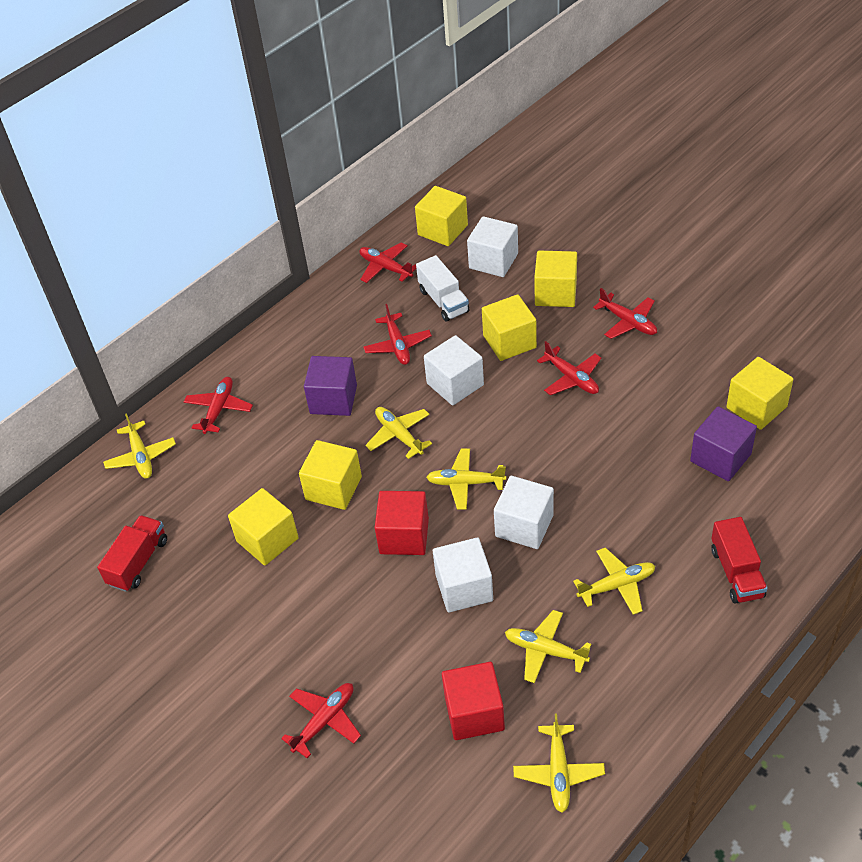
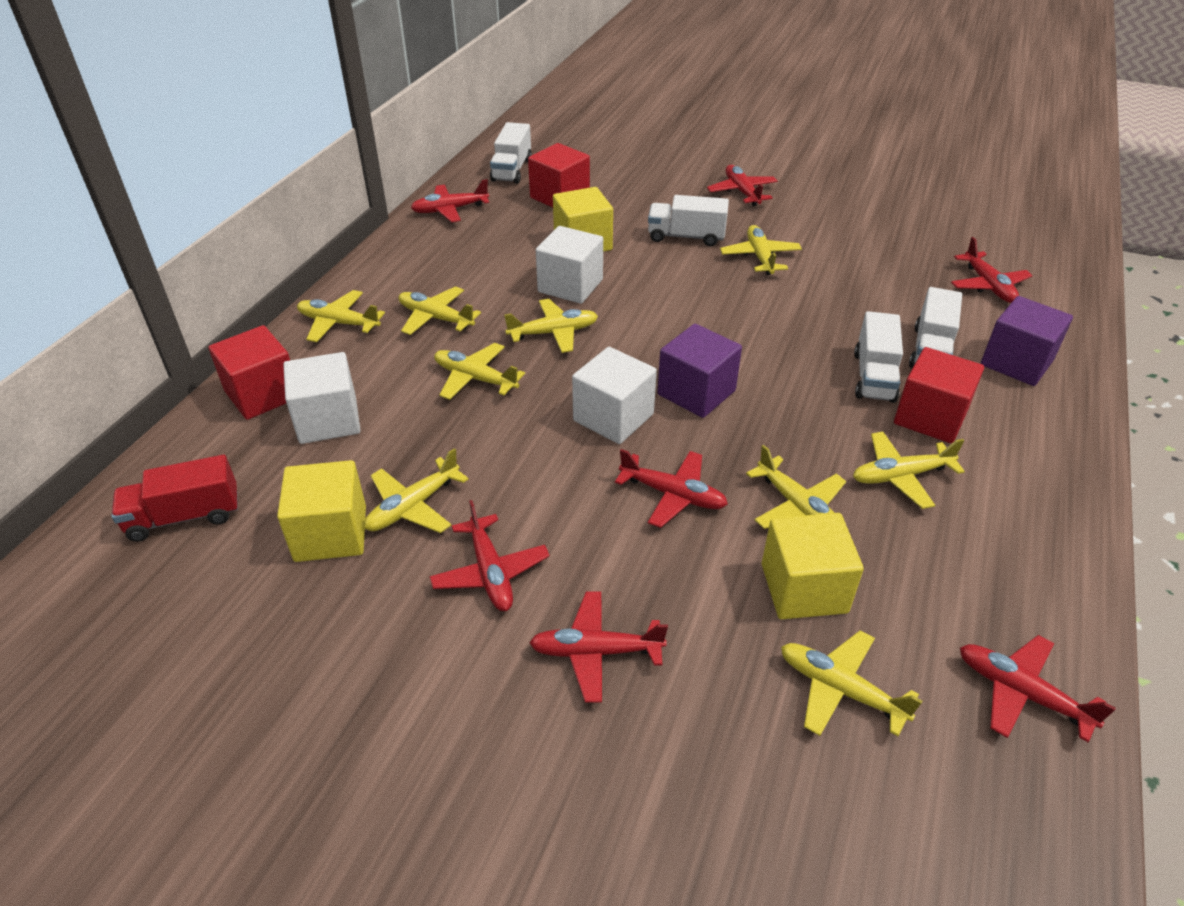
red cube: [375,491,429,555] [442,662,505,740] = 2 -> [209,325,290,420] [528,143,590,208] [894,347,984,443] = 3
red plane: [184,377,253,434] [281,683,361,758] [359,242,416,283] [363,304,432,365] [537,341,601,395] [593,288,657,339] = 6 -> [411,179,490,222] [430,500,550,611] [529,591,668,703] [615,449,728,528] [707,165,778,206] [951,237,1033,303] [960,635,1116,742] = 7
red truck: [97,515,167,592] [711,517,768,604] = 2 -> [112,455,238,542] = 1
white cube: [424,335,484,405] [433,537,493,613] [467,216,518,277] [494,476,554,549] = 4 -> [283,352,361,444] [536,226,603,304] [572,347,657,444] = 3
white truck: [416,255,470,322] = 1 -> [490,122,532,184] [648,195,729,246] [854,311,903,403] [909,287,962,368] = 4
yellow cube: [228,488,299,566] [299,440,362,510] [415,186,468,246] [482,294,537,361] [534,251,577,307] [726,357,794,430] = 6 -> [277,460,366,562] [553,187,613,252] [762,513,864,619] = 3
yellow plane: [103,413,176,479] [365,407,432,459] [426,448,506,509] [505,610,591,683] [513,713,605,813] [573,547,655,615] = 6 -> [297,290,385,342] [364,448,469,533] [398,286,481,335] [434,343,525,400] [504,299,598,353] [720,225,802,275] [746,445,846,529] [781,631,922,736] [853,432,965,509] = 9

